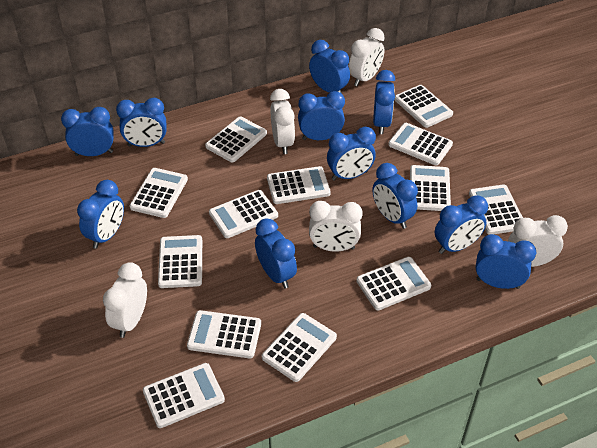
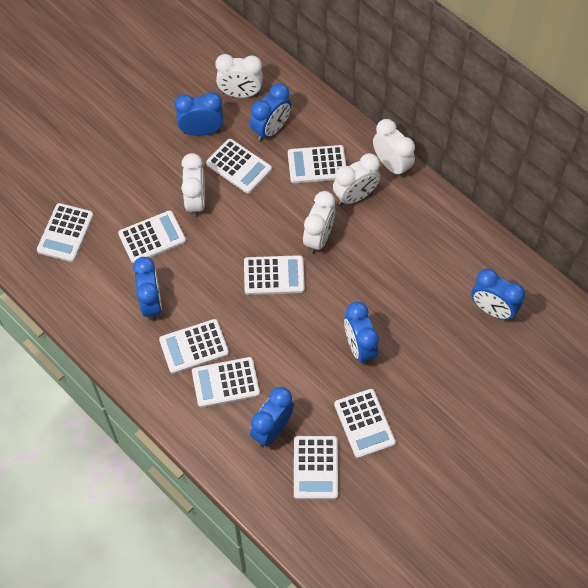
blue clock: [61,107,114,156] [77,180,124,249] [116,98,167,147] [255,218,297,288] [298,91,345,140] [309,40,350,93] [327,127,376,181] [372,163,418,229] [373,70,395,134] [435,195,488,254] [476,234,536,289] = 11 -> [133,257,162,321] [174,92,223,136] [250,83,291,142] [250,387,294,447] [344,302,379,365] [471,269,525,320] = 6
white calculator: [130,168,188,218] [143,363,225,428] [158,235,202,288] [187,310,261,358] [205,116,267,163] [209,190,278,238] [262,313,337,382] [267,166,331,204] [356,257,431,311] [388,123,453,165] [394,85,453,128] [410,165,451,211] [469,185,523,235] = 13 -> [37,203,94,262] [118,210,186,264] [159,319,229,374] [192,357,260,408] [206,139,272,194] [244,255,305,295] [288,145,346,183] [294,436,338,500] [334,389,396,458] = 9

